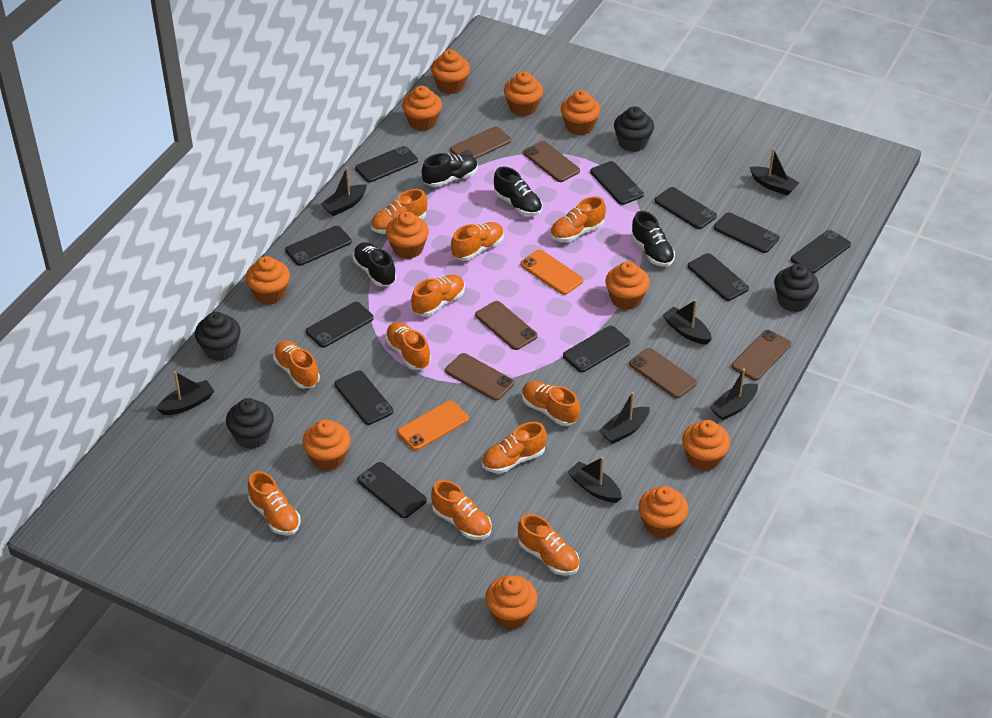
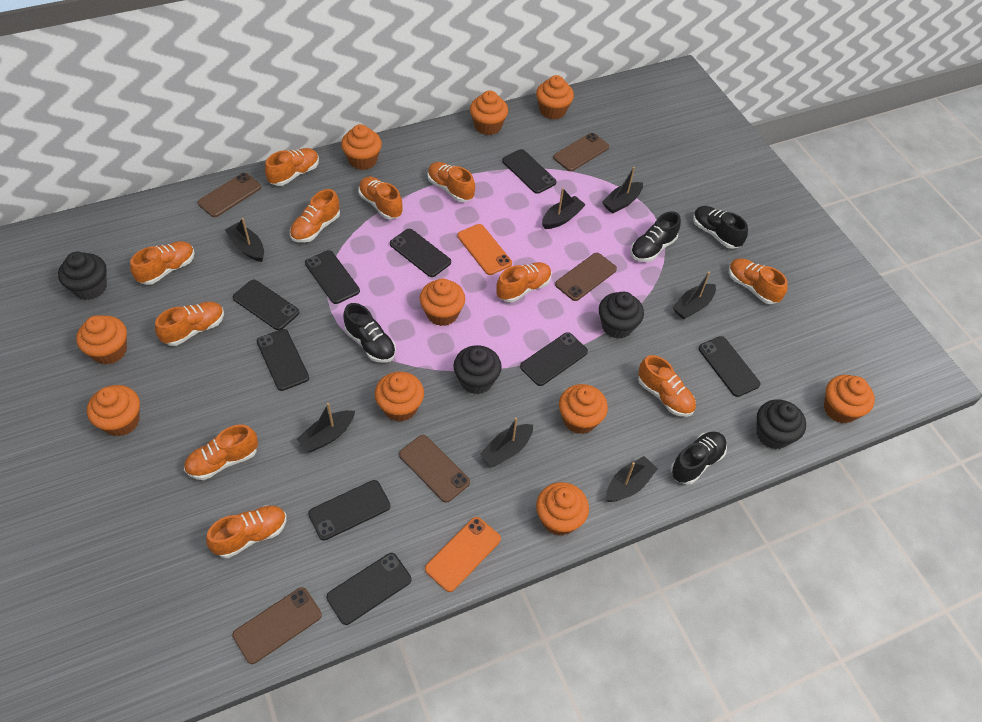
black phone: [285,226,352,266] [306,302,374,348] [334,371,393,425] [355,146,418,182] [357,462,427,518] [563,326,630,372] [590,161,644,205] [655,187,717,229] [688,253,749,301] [714,212,779,253] [791,230,851,273] = 11 -> [233,280,299,330] [257,329,309,391] [305,250,360,304] [308,480,391,541] [326,553,411,625] [390,229,451,277] [502,149,557,194] [520,332,588,386] [698,336,761,397] = 9
brown phone: [445,353,514,401] [450,126,511,159] [475,301,538,350] [523,141,580,182] [629,348,697,398] [732,330,791,381] = 6 -> [197,173,261,217] [232,587,322,664] [399,435,470,503] [553,133,609,171] [555,253,617,301] = 5
orange cupcake: [246,256,290,305] [302,419,351,471] [386,211,429,259] [402,86,442,131] [431,49,470,94] [485,575,538,629] [504,71,543,116] [561,90,601,135] [605,261,650,310] [639,486,688,538] [682,420,731,471] = 11 -> [76,315,127,364] [87,385,140,436] [341,124,382,170] [375,372,424,422] [420,278,465,326] [470,90,508,135] [536,75,574,119] [536,482,589,536] [559,384,608,434] [824,375,875,423] = 10

